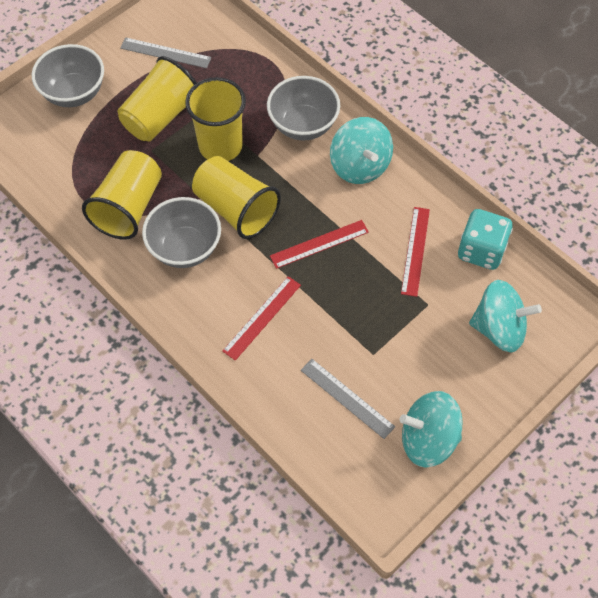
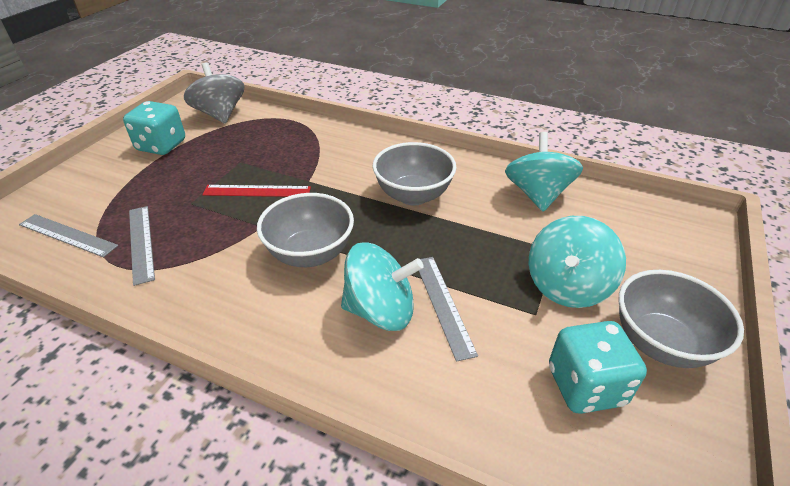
grey ruler: [120,37,211,68] [301,359,395,439] = 2 -> [19,214,118,257] [129,206,155,286] [419,257,478,362] = 3
grey spinning top: none = 0 -> [184,63,244,124] = 1
red ruler: [222,276,301,361] [270,220,369,269] [401,207,430,297] = 3 -> [202,185,311,197] = 1
turquoise dice: [458,209,513,270] = 1 -> [123,101,185,155] [549,321,647,414] = 2
yellow cup: [82,150,162,240] [118,56,197,142] [185,77,246,161] [192,156,281,239] = 4 -> none = 0

